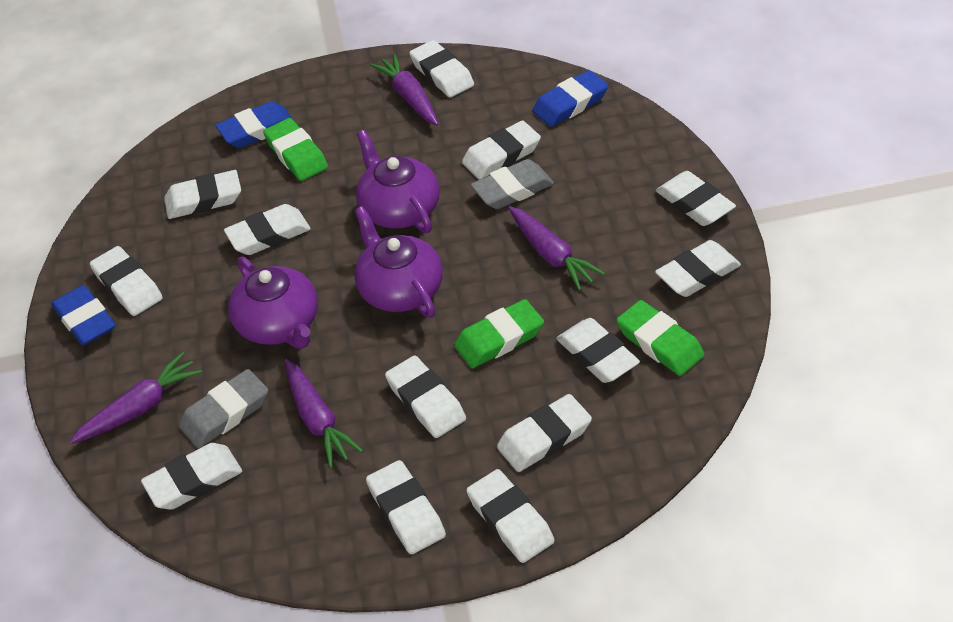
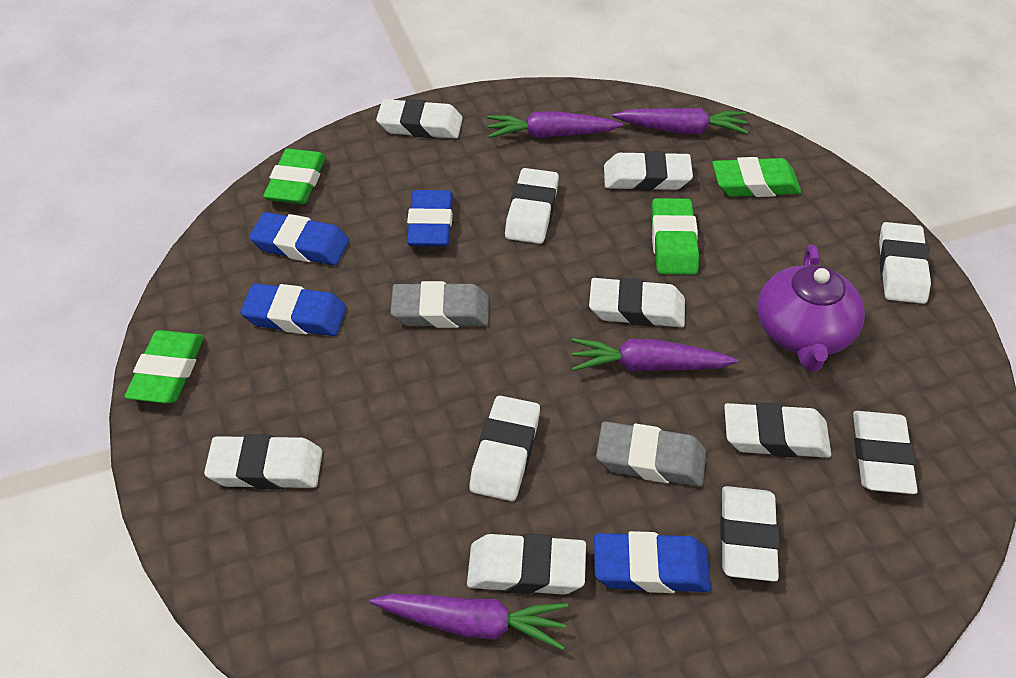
blue eraser: [51,285,116,345] [215,101,296,148] [532,70,608,127] = 3 -> [240,283,346,336] [249,212,349,265] [407,190,453,247] [594,531,711,593] = 4
green eraser: [263,118,328,181] [454,299,544,368] [617,300,705,376] = 3 -> [125,330,204,403] [263,149,326,204] [651,198,699,275] [712,157,801,197] = 4
purple teapot: [228,257,318,349] [354,206,443,318] [356,130,440,233] = 3 -> [757,244,865,372] = 1
white eraser: [90,246,163,316] [141,443,242,510] [164,170,241,219] [224,204,311,255] [366,460,446,554] [385,356,466,438] [409,40,474,98] [462,120,541,180] [466,469,555,563] [497,394,592,472] [556,318,640,383] [655,240,741,297] [656,171,736,226] = 13 -> [204,434,322,489] [376,99,463,139] [467,533,586,594] [469,396,540,501] [505,168,559,244] [589,278,685,327] [604,151,693,191] [720,486,780,582] [724,402,831,458] [853,411,918,494] [879,222,931,304] = 11

